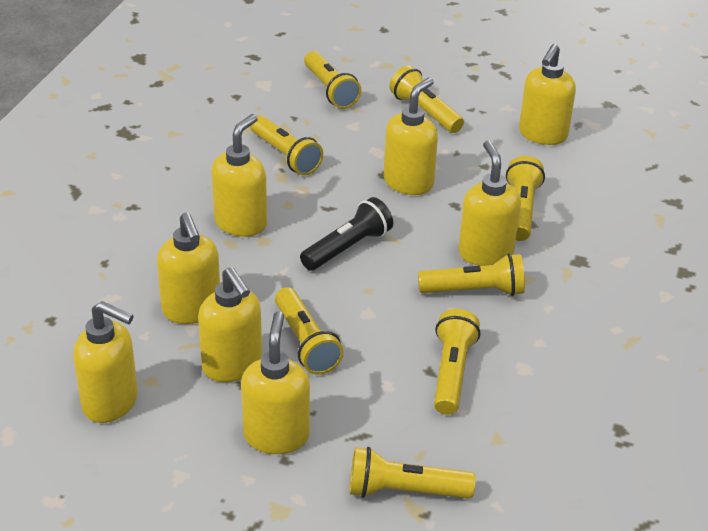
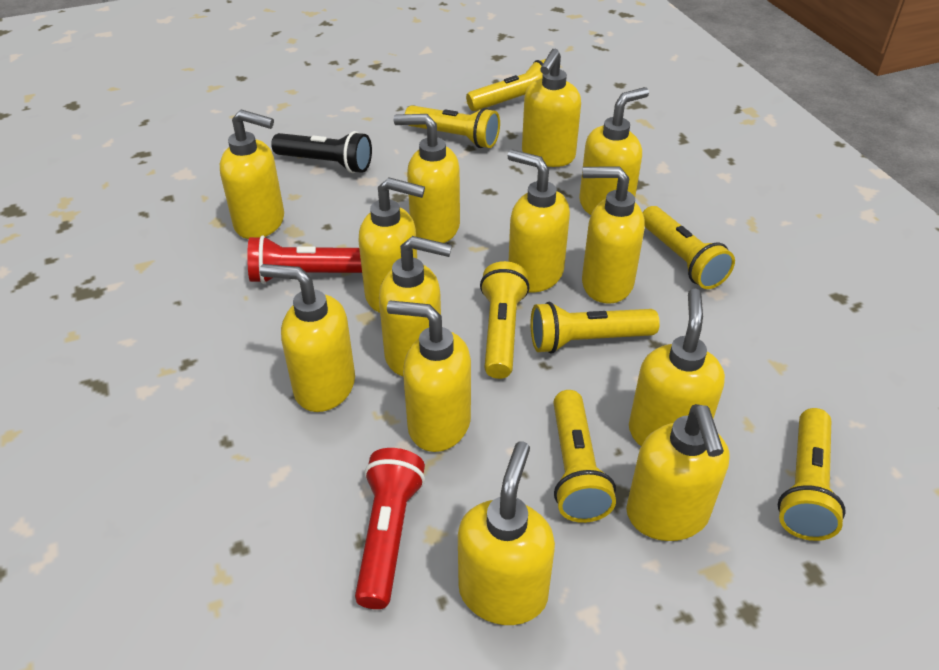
red flashlight: none = 0 -> [247,235,362,284] [355,448,425,609] = 2
yellow flashlight: [250,115,323,175] [275,287,344,375] [304,51,361,109] [349,447,475,499] [389,65,464,133] [418,253,525,296] [434,309,480,415] [506,156,545,241] = 8 -> [405,105,500,148] [466,59,546,111] [480,261,530,379] [531,302,660,354] [553,390,616,523] [643,206,735,289] [778,408,846,541] = 7
yellow soap dispenser: [73,301,138,423] [157,212,220,324] [198,267,262,382] [211,114,267,237] [241,311,310,454] [384,77,438,195] [458,140,521,266] [519,44,576,145] = 8 -> [220,110,284,239] [260,264,355,412] [359,177,425,313] [379,236,452,376] [387,300,471,452] [394,114,460,243] [458,441,555,625] [508,150,570,293] [522,49,581,167] [579,87,649,215] [582,166,645,304] [626,404,730,541] [629,289,725,446] = 13

